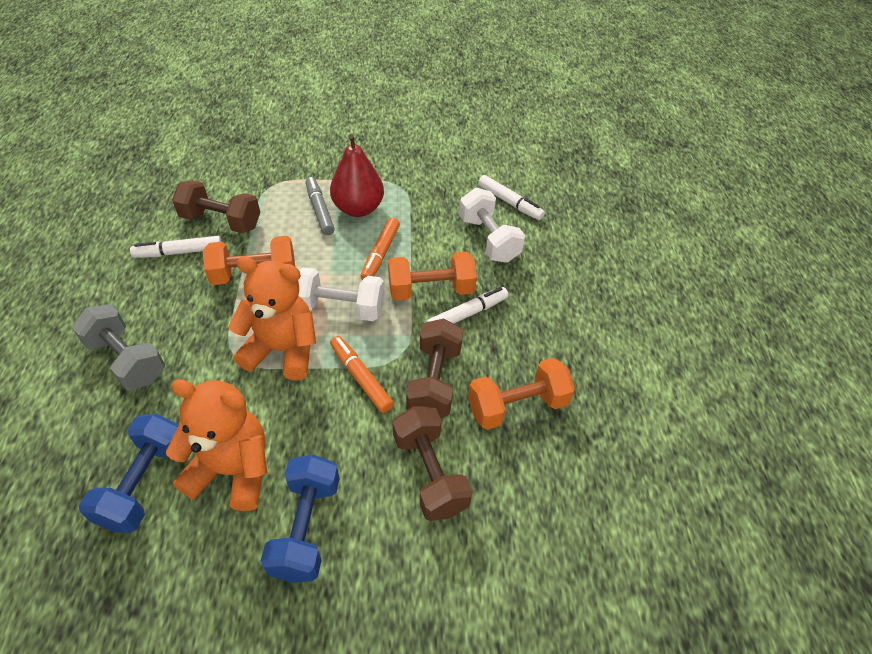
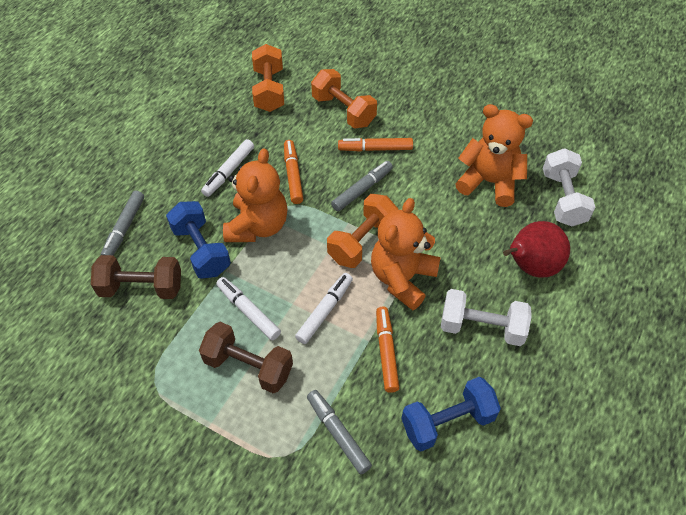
brown dumbbell: [172,180,260,233] [393,407,473,521] [406,319,463,417] = 3 -> [91,255,181,299] [199,322,293,393] = 2
grey dumbbell: [71,304,165,391] = 1 -> none = 0
grey marker: [306,177,335,235] = 1 -> [101,191,144,255] [307,390,372,474] [331,161,393,211] = 3
orange marker: [330,336,394,413] [360,218,400,280] = 2 -> [284,140,303,204] [338,138,413,152] [376,307,399,393] = 3
orange teddy bear: [166,379,267,511] [228,256,316,380] = 2 -> [223,148,288,242] [371,198,441,310] [455,104,533,207] = 3

